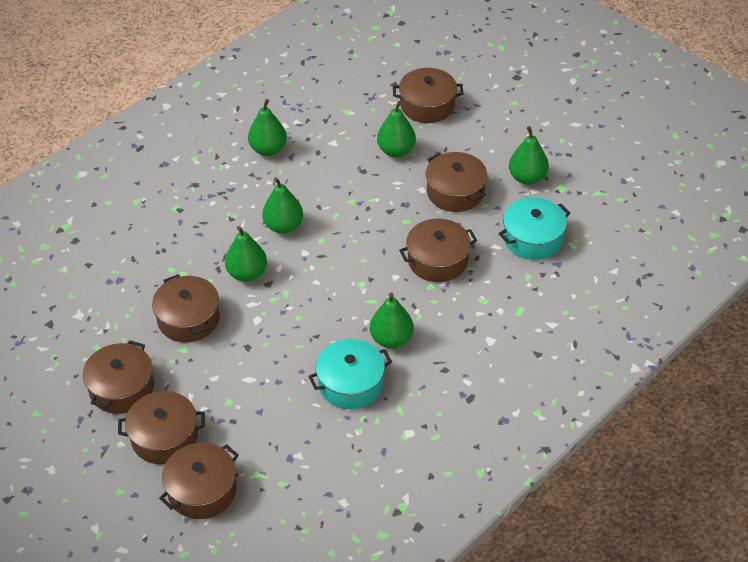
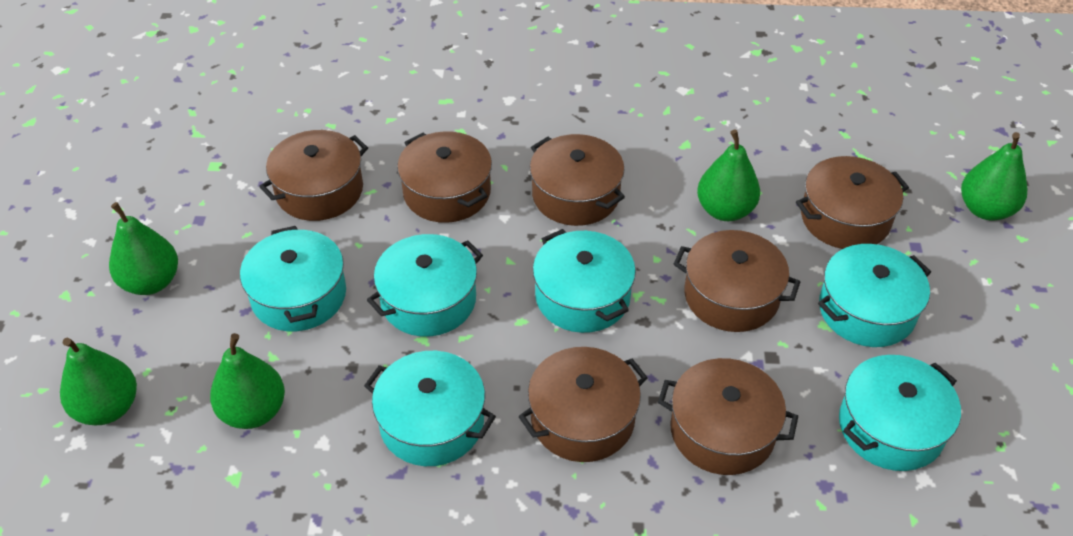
green pear: [225,226,267,282] [248,99,287,156] [262,177,303,234] [370,293,414,348] [377,101,416,157] [509,126,549,185] = 6 -> [60,338,137,425] [109,202,178,295] [210,333,285,429] [697,130,760,221] [961,132,1027,221] = 5
turquoise pot: [308,339,392,409] [499,197,570,260] = 2 -> [240,226,346,331] [364,351,496,466] [367,234,483,337] [533,229,636,333] [818,244,931,347] [839,355,961,471] = 6

